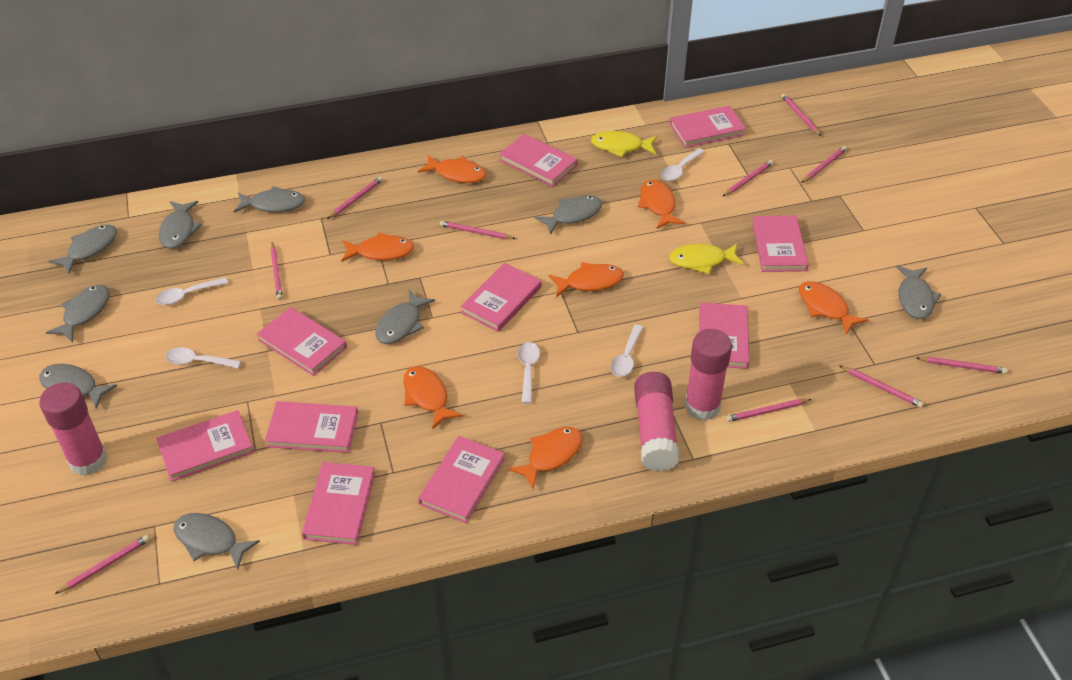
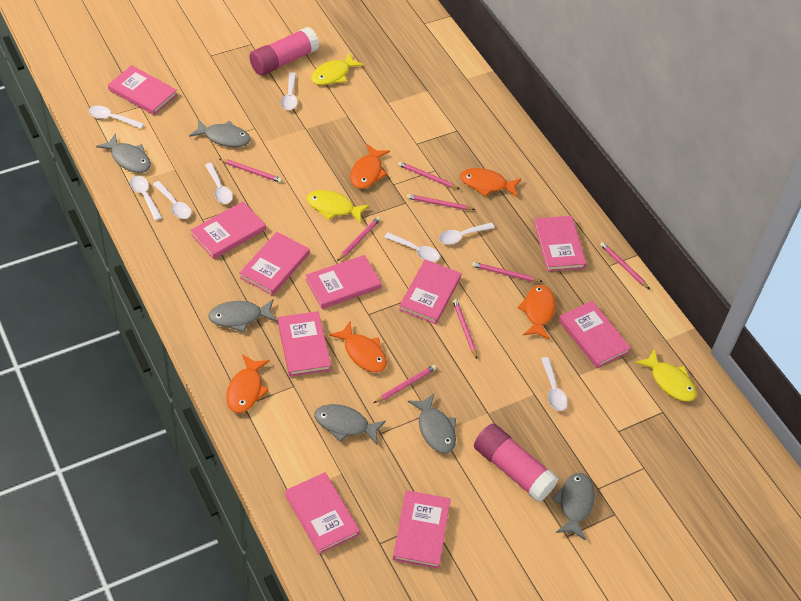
grey fish: [39,364,117,409] [46,285,110,342] [48,225,117,274] [159,201,202,249] [174,513,260,569] [234,186,305,213] [375,289,435,344] [535,195,602,235] [896,265,941,319] = 9 -> [96,134,151,173] [189,119,251,147] [208,299,277,332] [314,404,386,445] [408,393,456,453] [552,473,595,540] = 6
orange fish: [341,232,414,262] [403,366,463,430] [418,154,486,183] [508,427,583,489] [549,262,624,297] [638,180,685,229] [799,281,868,335] = 7 -> [226,354,270,413] [329,322,387,372] [350,144,390,189] [460,168,521,197] [517,285,555,340] = 5
pink glue stick: [39,382,107,476] [634,372,680,471] [685,329,732,421] = 3 -> [249,27,319,76] [474,423,559,502] = 2
pink pencil: [55,535,150,594] [271,242,283,300] [327,177,383,219] [440,221,516,239] [723,160,773,196] [726,399,811,422] [781,93,821,136] [801,146,847,183] [839,365,924,408] [917,357,1008,374] = 10 -> [220,159,282,183] [337,217,381,261] [374,365,437,403] [398,161,460,189] [407,194,475,210] [453,299,477,359] [472,262,543,282] [600,242,650,289] = 8
white spoon: [155,277,228,305] [165,347,241,368] [518,342,540,404] [611,325,643,377] [661,148,704,181] = 5 -> [88,106,144,129] [130,176,162,221] [153,181,191,219] [205,163,233,204] [281,72,298,110] [384,232,440,262] [439,223,495,244] [541,357,568,411] = 8
yellow fish: [591,131,657,157] [669,244,744,274] = 2 -> [307,190,370,223] [311,52,364,85] [635,349,696,401] = 3

